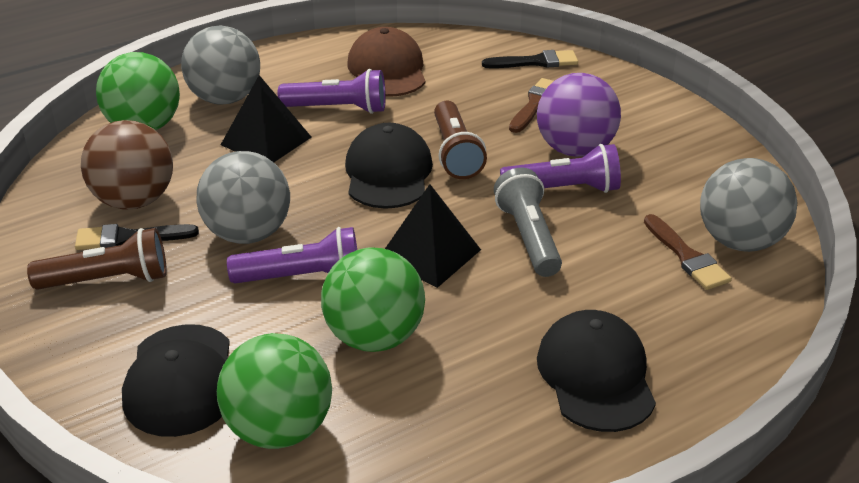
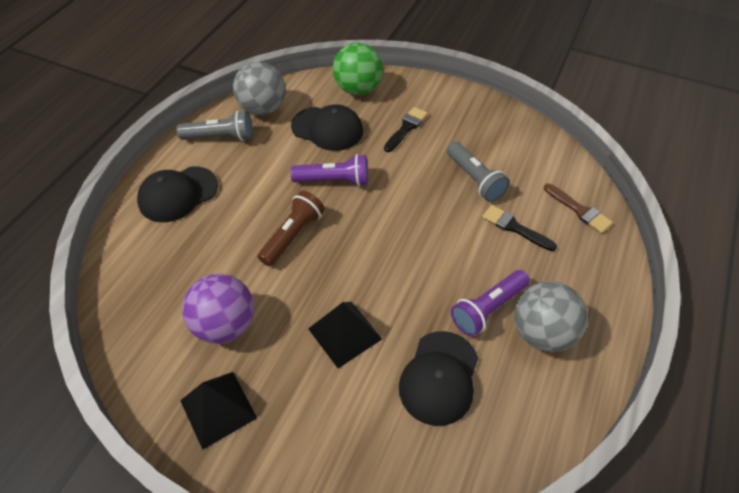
brown ball: [81,120,173,209] = 1 -> none = 0
brown brush: [509,78,554,133] [644,214,732,290] = 2 -> [544,183,613,233] = 1
brown cap: [347,27,426,97] = 1 -> none = 0
brown flashlight: [27,228,167,290] [434,101,487,179] = 2 -> [258,191,325,267] = 1
green ball: [96,52,180,130] [217,333,332,449] [321,248,425,352] = 3 -> [333,43,383,95] = 1
grey ball: [181,26,260,105] [196,151,290,244] [700,158,798,252] = 3 -> [233,62,286,116] [514,281,588,352] = 2
grey flashlight: [494,168,562,277] = 1 -> [177,110,252,141] [447,141,510,202] = 2
purple flashlight: [227,227,357,283] [278,69,386,114] [500,144,621,193] = 3 -> [290,154,368,186] [451,270,530,337] = 2

